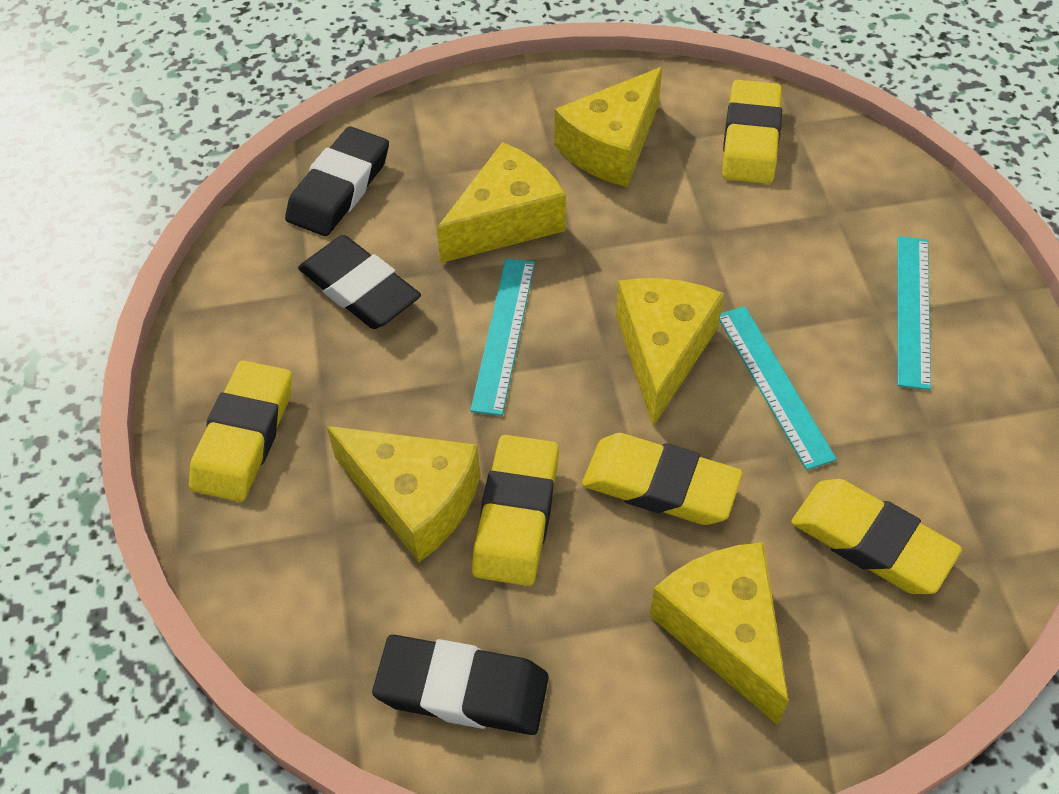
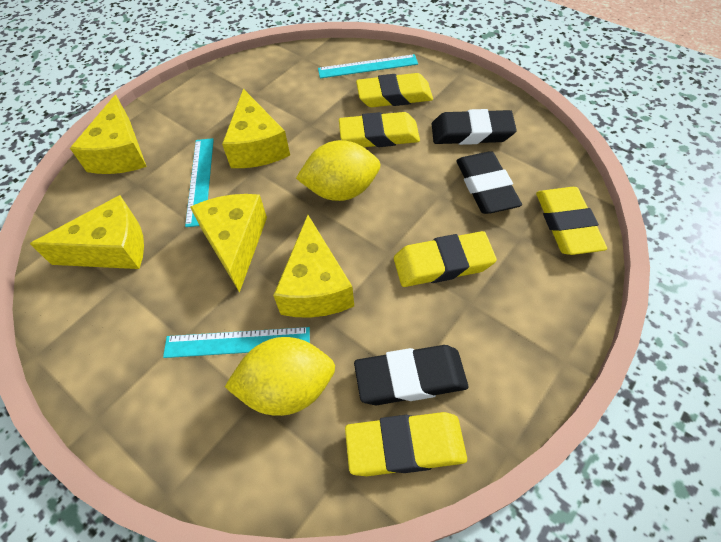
yellow lemon: none = 0 -> [225,337,335,416] [296,140,381,201] = 2

